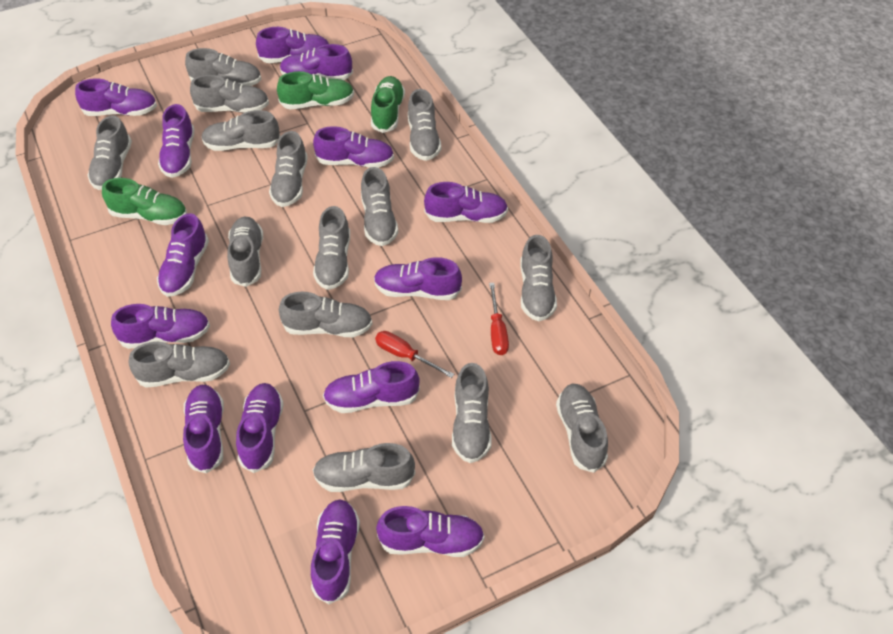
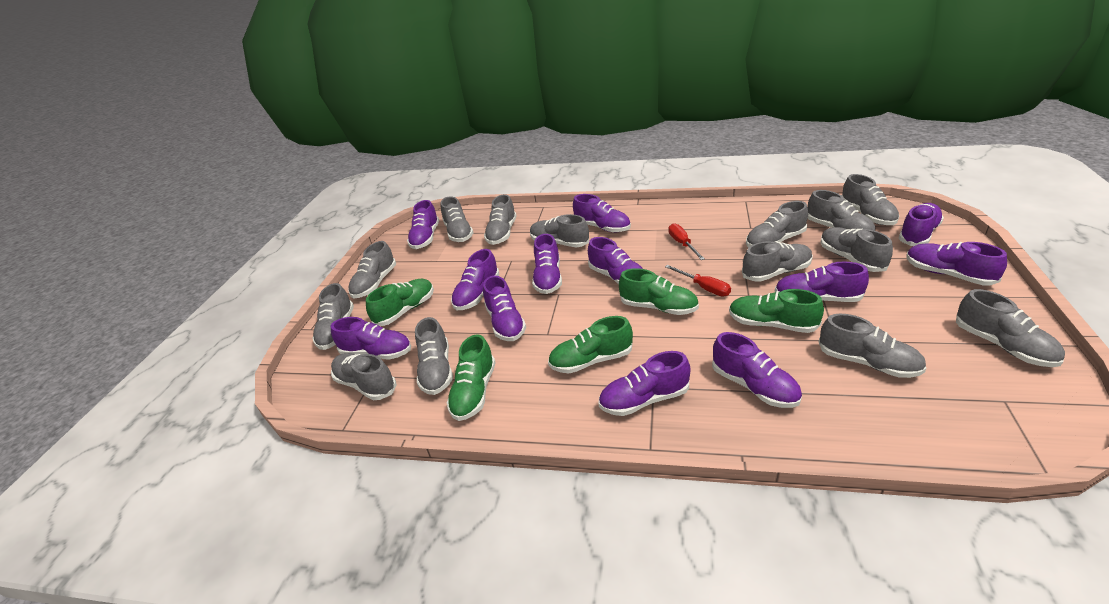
green shoe: [102,178,187,225] [277,71,354,109] [371,76,405,133] = 3 -> [366,279,434,326] [447,334,496,421] [548,316,633,373] [619,268,699,315] [729,289,824,333] = 5
grey shoe: [88,115,132,190] [128,342,230,388] [185,48,261,86] [190,75,269,113] [201,110,281,151] [227,217,263,287] [269,131,308,207] [279,292,372,337] [313,206,350,290] [313,443,415,492] [361,167,398,246] [408,89,441,161] [452,363,492,463] [520,235,557,321] [556,384,608,473] = 15 -> [312,283,354,350] [331,353,397,400] [348,241,396,299] [415,317,453,395] [441,196,473,242] [484,194,517,245] [530,214,589,247] [742,241,813,282] [746,201,808,247] [808,190,876,231] [818,314,926,378] [820,227,893,272] [842,174,899,225] [956,289,1065,367] = 14
purple shoe: [75,78,157,116] [111,304,210,349] [157,213,209,297] [158,104,194,178] [183,385,224,474] [236,383,284,473] [256,27,329,63] [280,44,353,80] [311,500,360,604] [313,126,394,168] [323,361,420,413] [374,257,462,300] [376,506,485,557] [424,182,508,223] = 14 -> [331,317,411,360] [407,200,439,249] [451,249,500,310] [483,276,526,341] [532,234,562,294] [573,194,631,232] [588,237,643,284] [598,351,690,416] [712,332,802,408] [775,262,869,302] [898,203,944,246] [906,242,1007,285] = 12

